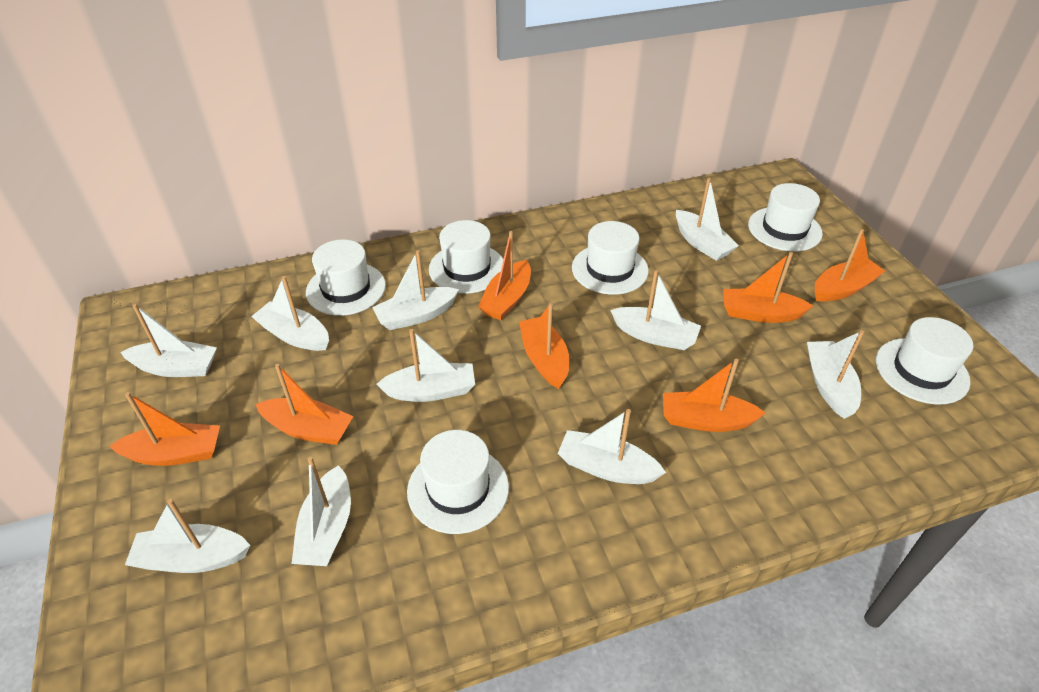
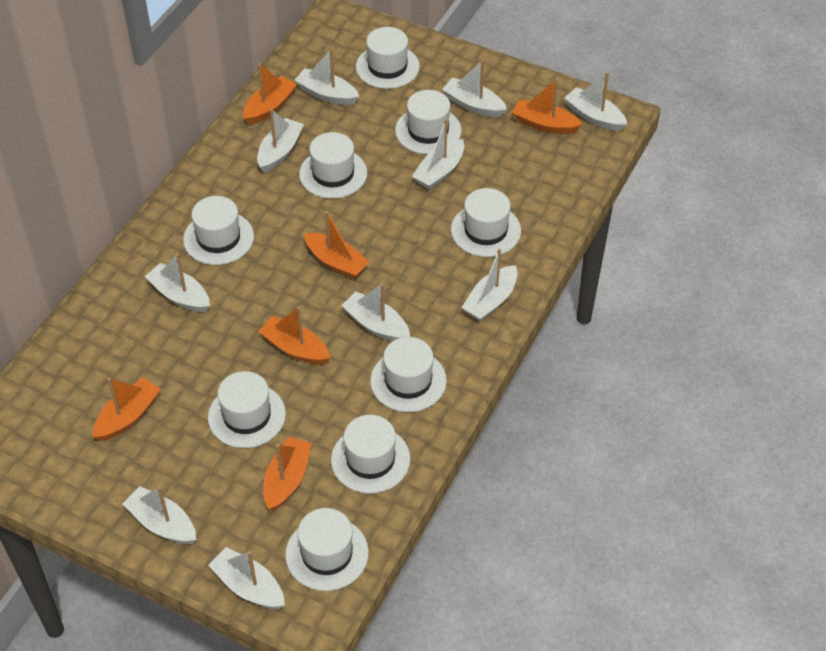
orange boat: [109,392,220,466] [256,364,353,445] [478,231,531,320] [519,303,569,389] [663,359,765,432] [723,252,813,323] [815,229,885,301] = 7 -> [93,377,161,441] [243,63,297,125] [258,306,330,365] [263,437,312,511] [304,211,370,279] [512,78,583,134] = 6
white hat: [306,239,386,316] [407,430,509,534] [429,220,503,294] [572,221,649,295] [748,183,823,251] [876,317,973,405] = 6 -> [183,196,254,265] [208,371,286,448] [285,508,369,591] [299,132,367,199] [331,415,410,494] [356,27,420,89] [370,337,447,412] [395,90,462,154] [451,188,521,257] = 9

